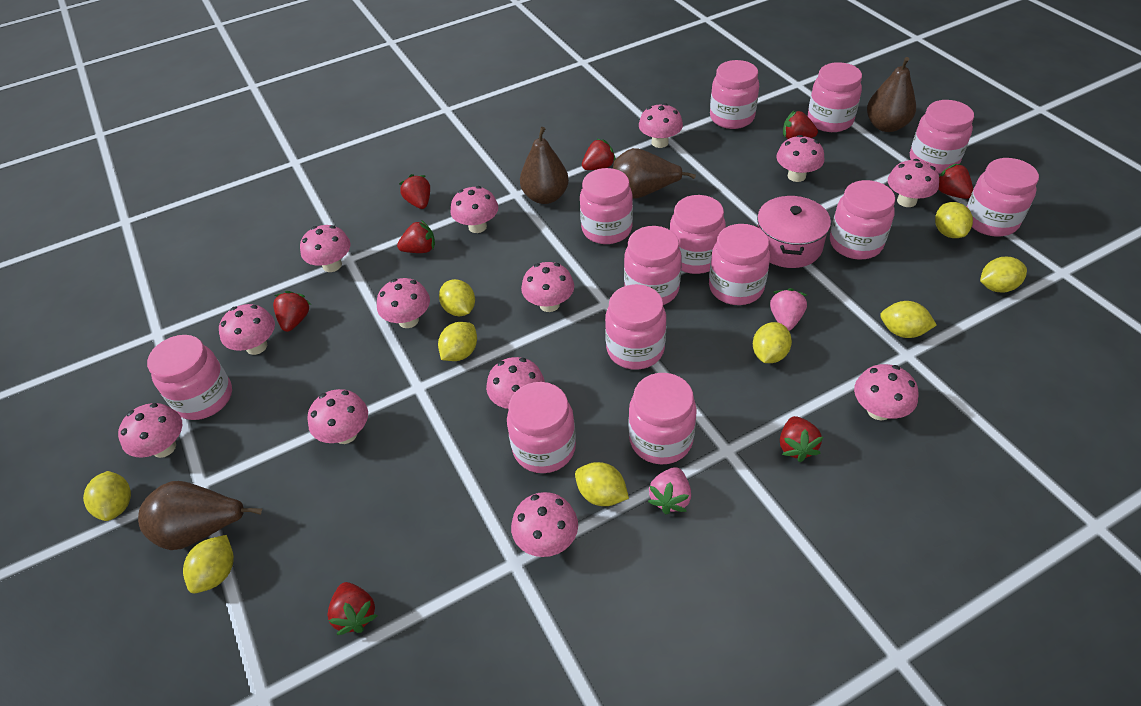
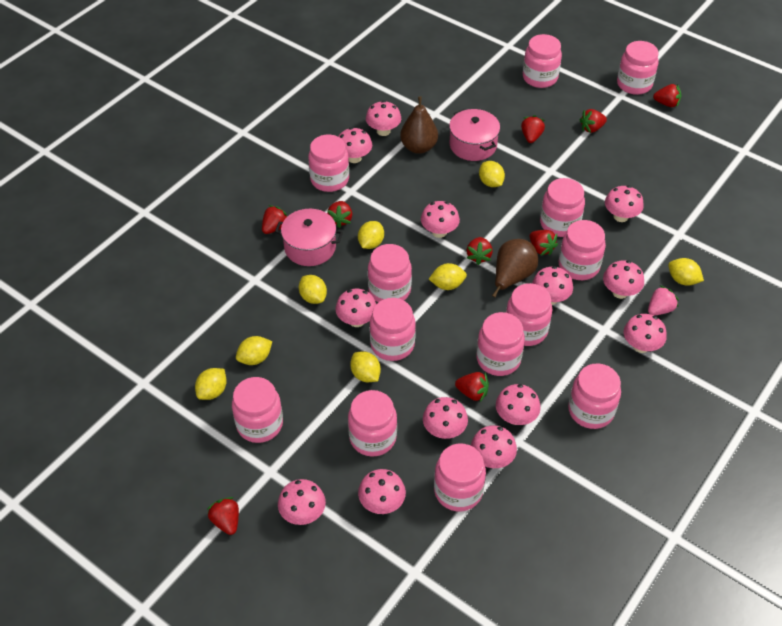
brown pear: [138,481,262,550] [520,127,569,204] [613,148,696,199] [867,57,916,132] = 4 -> [400,96,438,154] [492,239,538,298] = 2
pink pot: [757,195,831,268] = 1 -> [275,209,343,266] [449,109,500,161] = 2
pink strawberry: [648,467,691,514] [770,288,807,331] = 2 -> [648,285,679,315] = 1
red strawberry: [273,291,311,332] [327,582,378,635] [397,220,435,253] [399,174,430,209] [582,139,616,170] [780,416,823,462] [783,110,818,139] [938,164,973,199] = 8 -> [207,497,239,535] [262,205,287,234] [327,201,352,228] [455,372,489,402] [467,237,493,265] [521,115,545,143] [529,230,558,256] [580,109,607,133] [653,84,681,107] = 9
yellow lemon: [83,471,131,521] [183,535,234,593] [438,322,477,361] [439,279,475,316] [575,462,629,506] [753,322,792,363] [880,301,937,338] [935,202,973,238] [980,257,1027,293] = 9 -> [195,368,227,400] [236,336,272,365] [299,275,327,304] [350,351,381,382] [358,221,384,249] [429,263,467,290] [479,161,505,187] [668,258,704,286] = 8

